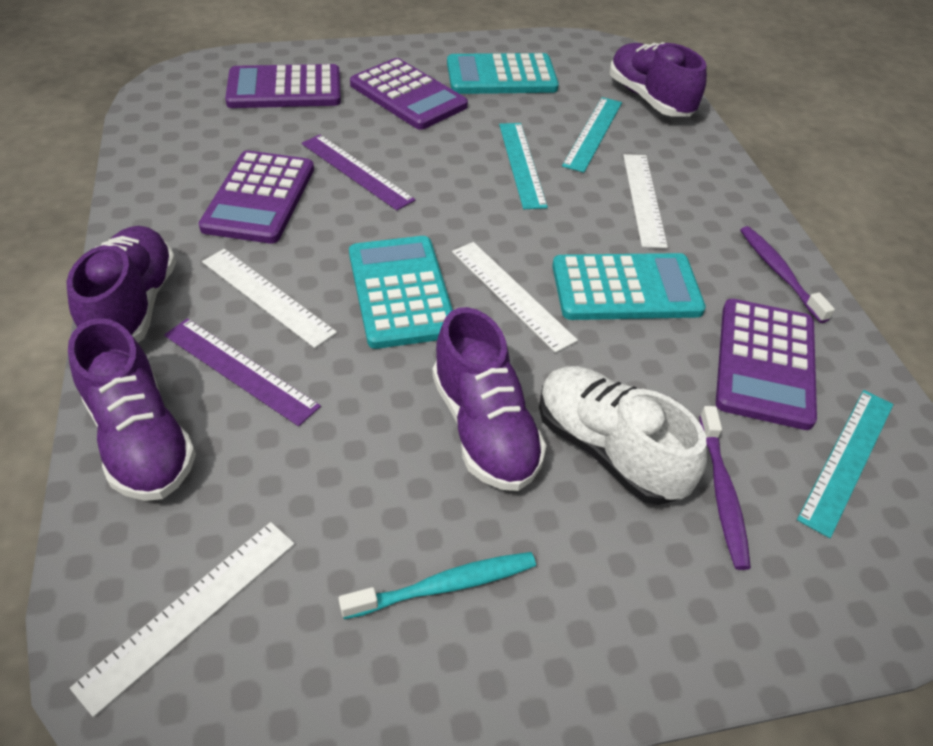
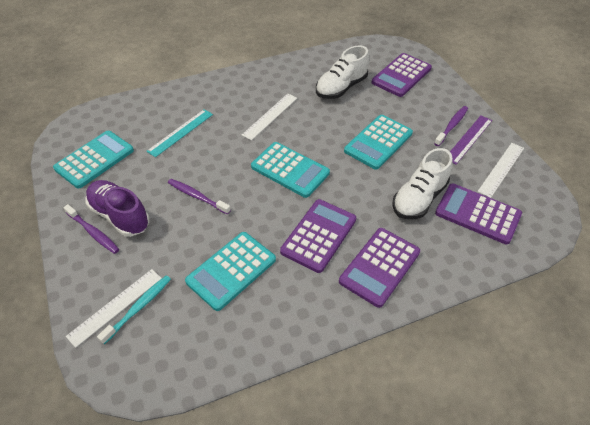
purple ruler: [164,318,321,426] [302,135,415,210] = 2 -> [450,116,492,165] = 1
purple shoe: [66,226,176,343] [68,318,196,501] [432,307,547,491] [610,42,707,117] = 4 -> [86,180,149,237] = 1
purple toothbrush: [699,406,751,570] [740,226,835,323] = 2 -> [63,204,119,254] [168,179,231,215] [434,106,468,146] = 3
turquoise calculator: [349,236,453,349] [447,53,559,94] [552,253,706,320] = 3 -> [53,131,134,189] [185,232,276,311] [251,142,330,198] [344,115,413,170] = 4
turquoise ruler: [499,123,548,209] [562,97,622,173] [797,390,894,538] = 3 -> [147,109,213,157] = 1
white ruler: [70,522,295,717] [202,249,337,348] [452,242,578,353] [623,154,668,248] = 4 -> [66,269,162,348] [242,94,297,140] [477,143,524,198] = 3
white shoe: [539,366,707,505] = 1 -> [316,45,369,99] [392,148,453,219] = 2

